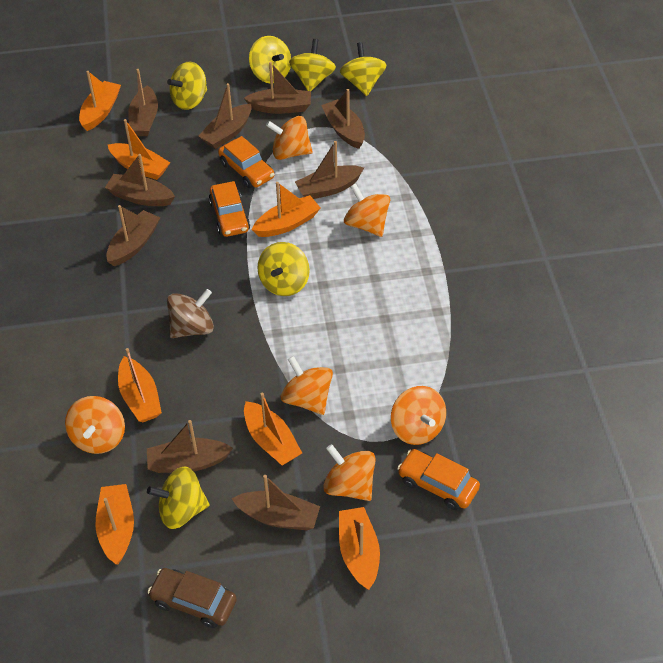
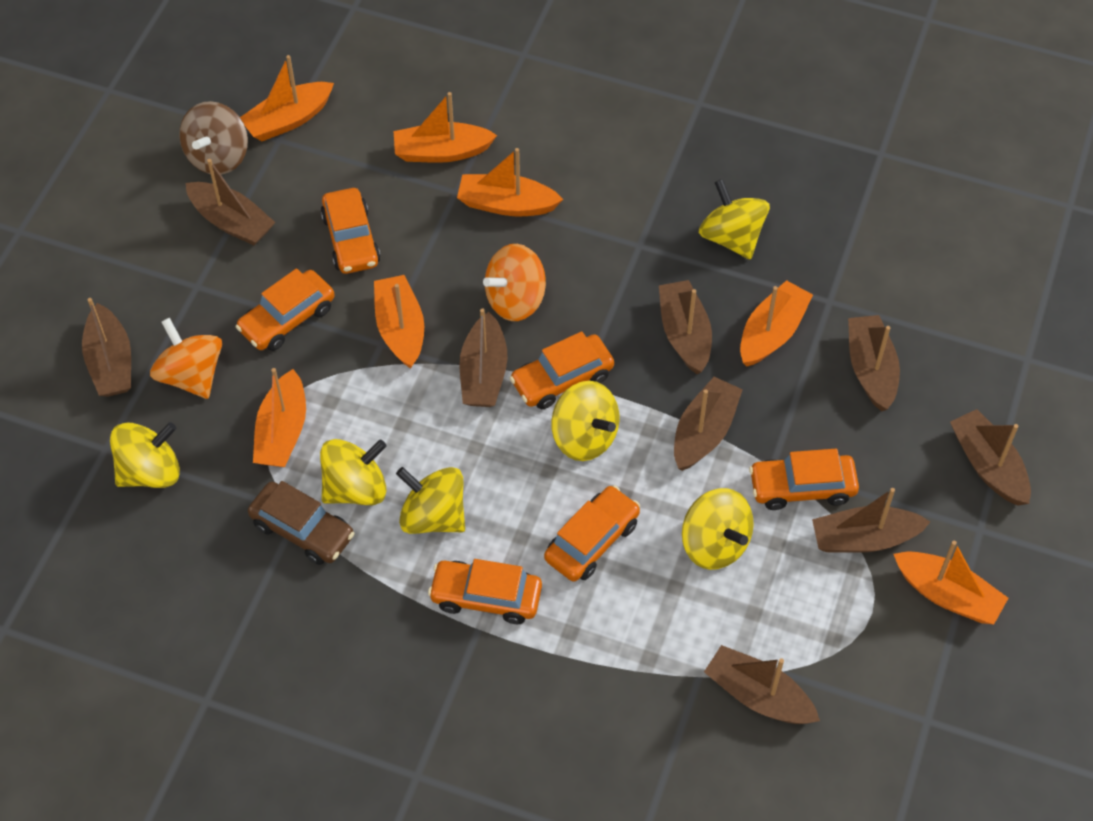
orange car: [209,181,250,237] [218,136,274,188] [397,449,480,510] = 3 -> [236,268,335,351] [320,188,381,274] [428,559,542,624] [510,331,614,409] [544,485,640,582] [749,449,859,510] = 6
orange spinning top: [65,396,125,454] [266,116,313,160] [281,356,333,415] [323,444,376,501] [344,183,390,237] [391,386,446,445] = 6 -> [150,318,222,399] [483,244,546,321] = 2

